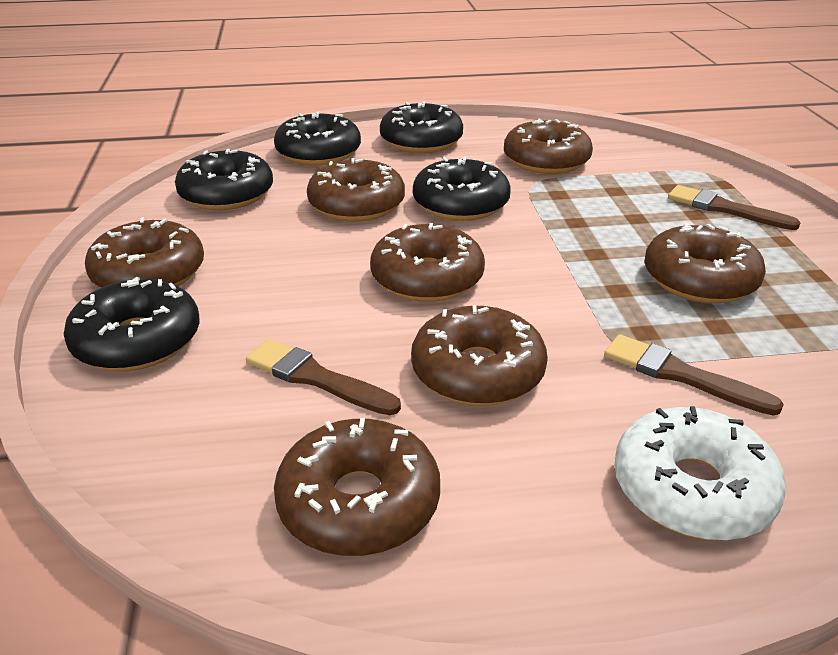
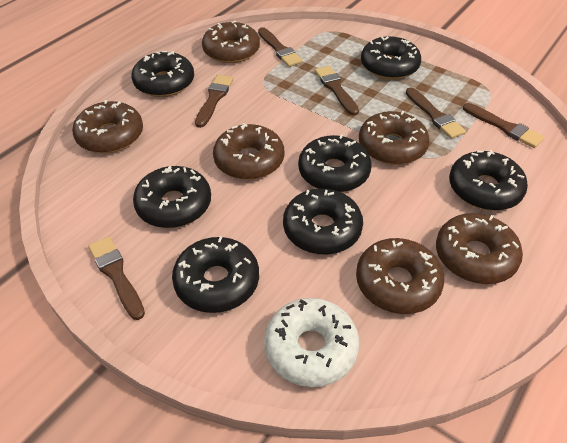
black donut: [64,277,200,371] [175,149,273,210] [274,111,361,166] [380,101,463,153] [413,157,510,221] = 5 -> [131,51,194,97] [133,166,211,228] [172,236,259,313] [283,189,363,255] [298,134,372,192] [361,36,421,80] [449,150,528,211] = 7
brown brush: [246,339,401,415] [604,334,784,415] [668,185,801,230] = 3 -> [88,236,145,320] [195,75,233,128] [258,27,303,67] [315,66,359,116] [406,87,466,139] [463,103,545,148] = 6
brown donut: [85,217,204,288] [274,418,440,556] [307,158,405,222] [370,223,485,302] [411,305,548,406] [504,119,593,174] [644,224,766,303] = 7 -> [72,100,143,153] [202,21,260,63] [213,123,284,180] [356,238,444,314] [359,111,430,165] [436,213,523,284] = 6

